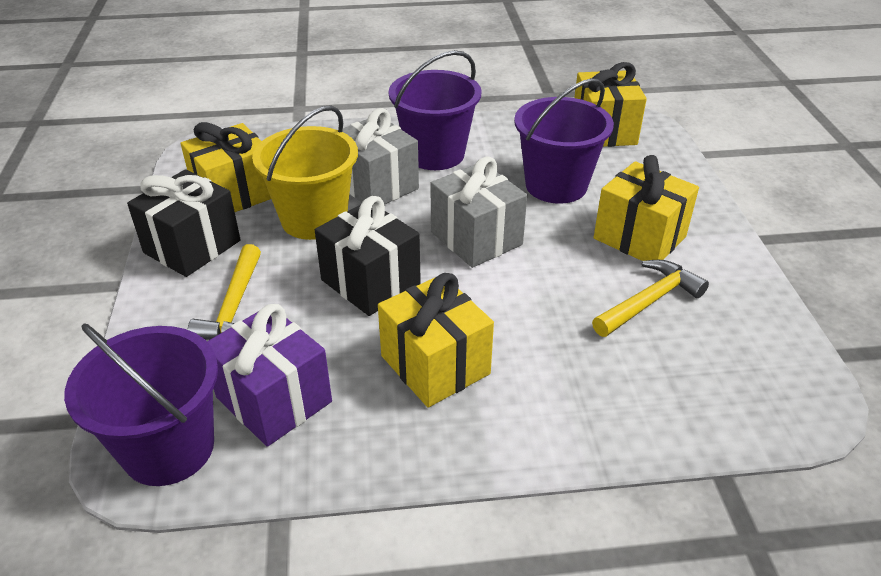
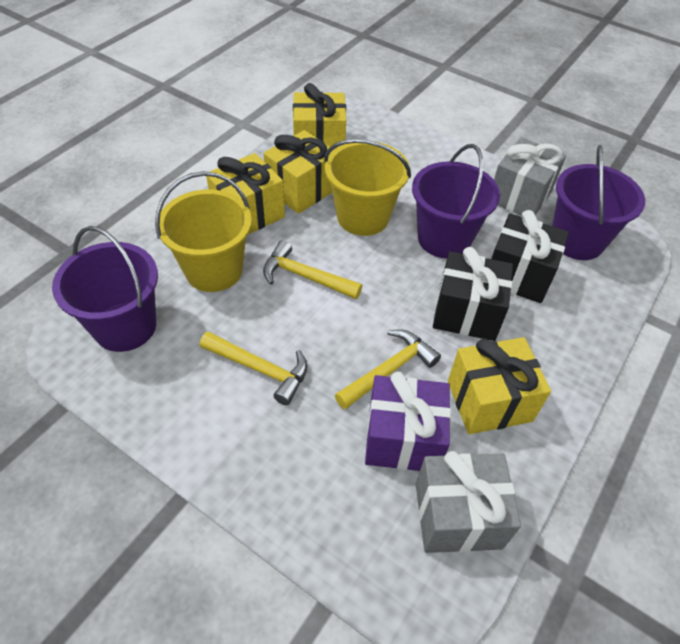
yellow bucket: [252,105,358,240] = 1 -> [155,171,252,292] [324,139,411,236] = 2
yellow hammer: [188,244,261,340] [592,260,709,337] = 2 -> [200,332,308,405] [263,240,362,299] [335,330,441,410] = 3

